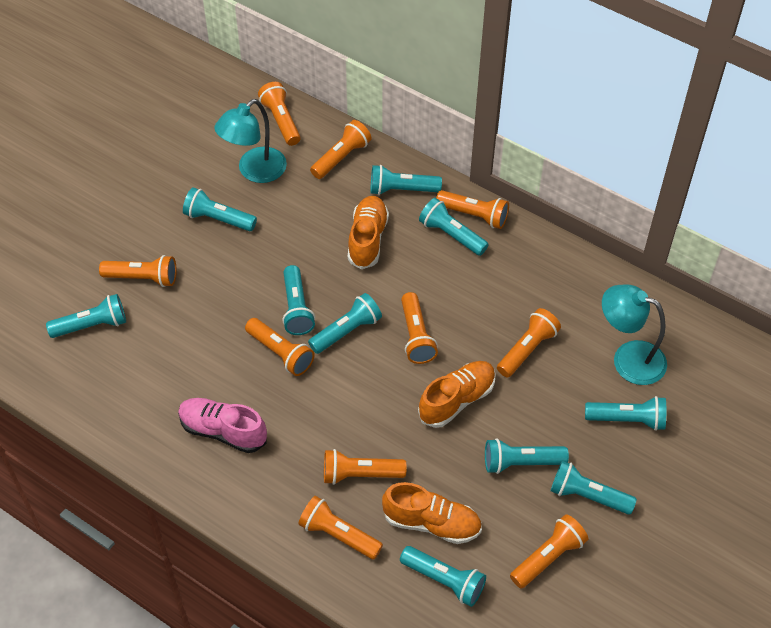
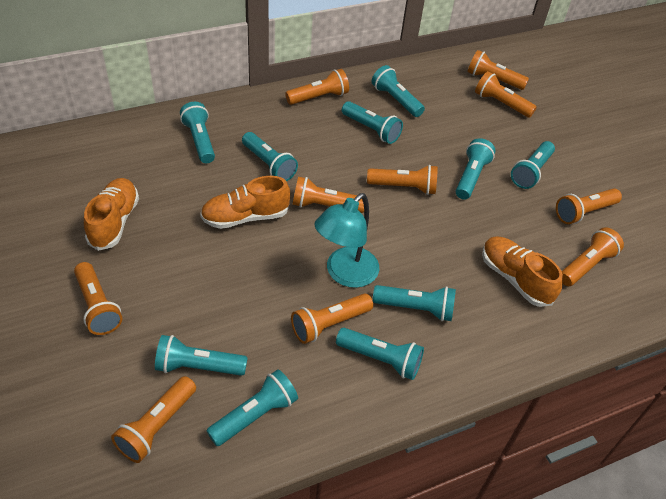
pink shoe: [178,398,267,453] = 1 -> none = 0
turquoise lamp: [214,99,287,183] [602,284,667,385] = 2 -> [315,193,379,288] = 1

